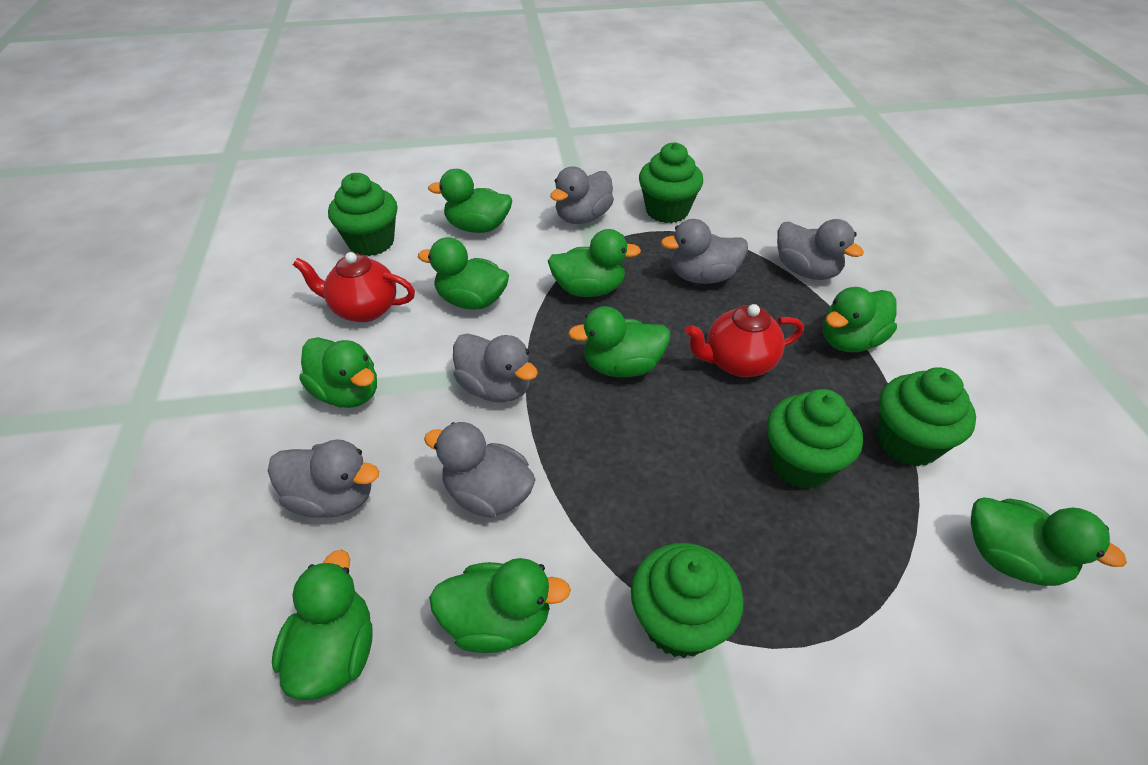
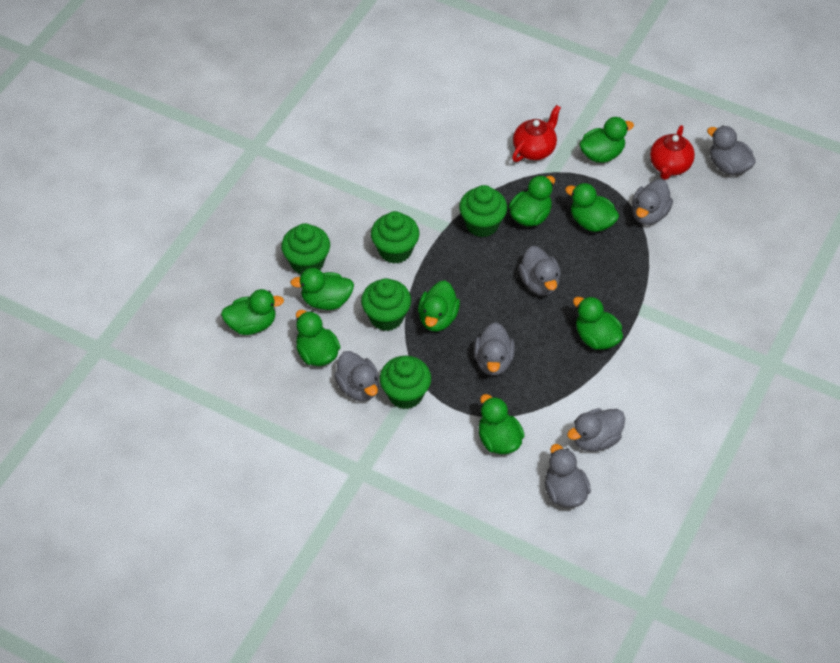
grey duck: [268,440,379,518] [424,422,535,518] [453,333,538,403] [550,166,614,224] [661,219,748,284] [777,219,864,280] = 6 -> [334,351,379,401] [474,322,515,376] [518,246,561,296] [545,444,591,508] [567,408,625,452] [632,179,673,225] [707,126,756,175] = 7

